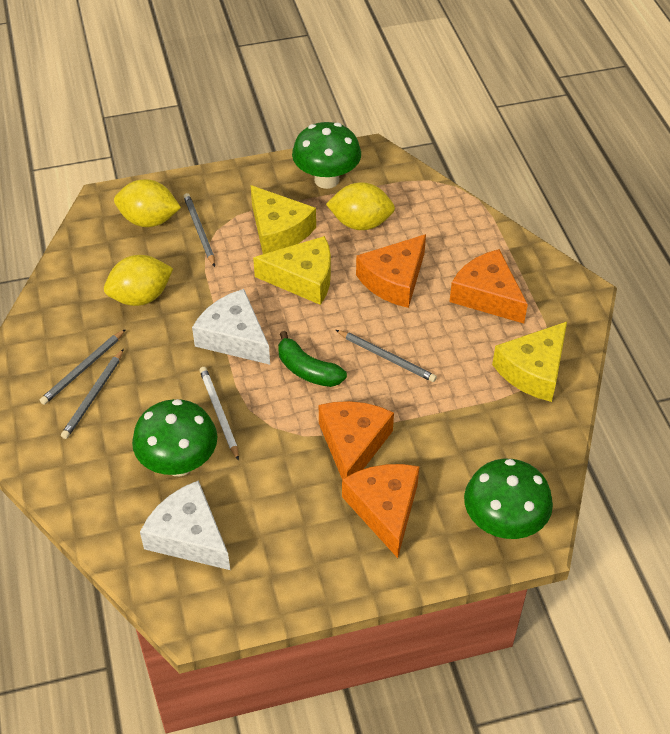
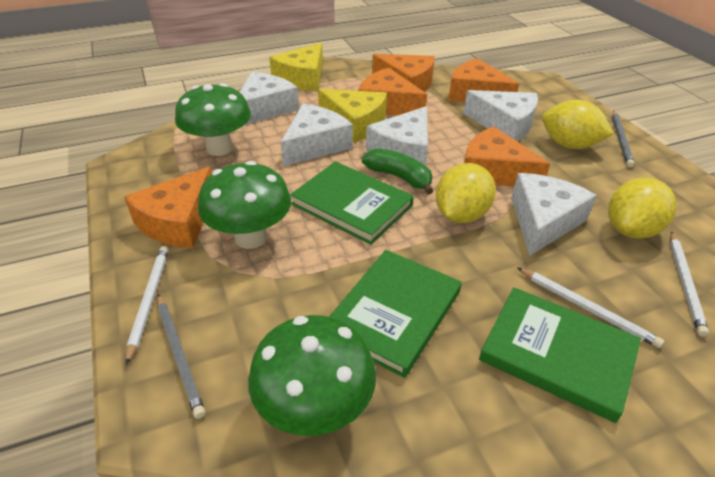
green book: none = 0 -> [290,161,414,245] [329,250,462,378] [479,287,641,423] = 3
grey pencil: [40,329,126,405] [61,349,124,439] [183,193,215,267] [336,330,437,382] = 4 -> [157,294,205,419] [612,110,634,167] = 2
orange cheese: [319,401,394,479] [342,464,419,558] [356,234,426,308] [449,249,528,324] = 4 -> [124,167,212,248] [358,68,427,116] [372,54,435,92] [448,58,519,102] [464,126,550,187] = 5
white cheese: [140,480,230,570] [192,289,270,365] = 2 -> [240,72,299,125] [281,104,353,166] [366,106,428,166] [463,90,538,141] [511,173,597,255] = 5
white pencil: [199,367,239,461] = 1 -> [126,246,169,365] [517,267,664,348] [670,231,709,337] = 3
yellow cheese: [251,185,316,254] [253,236,331,305] [492,322,567,402] = 3 -> [269,43,323,91] [318,89,387,143] = 2

